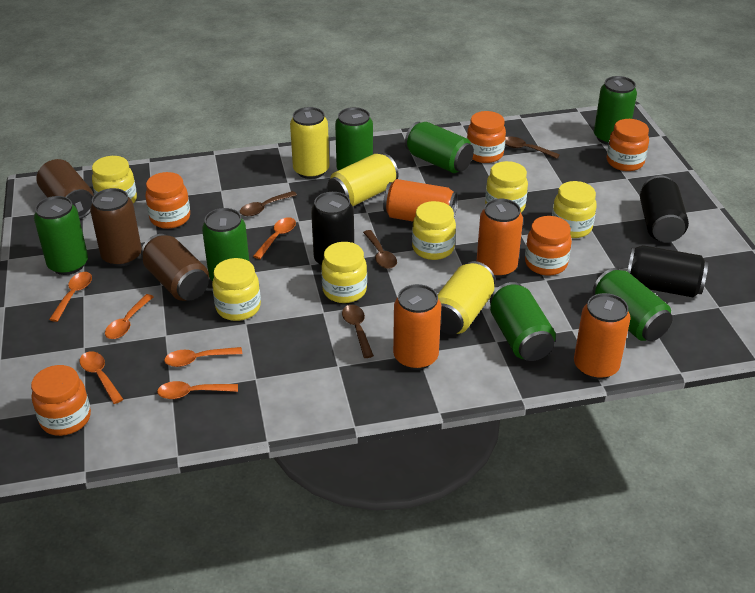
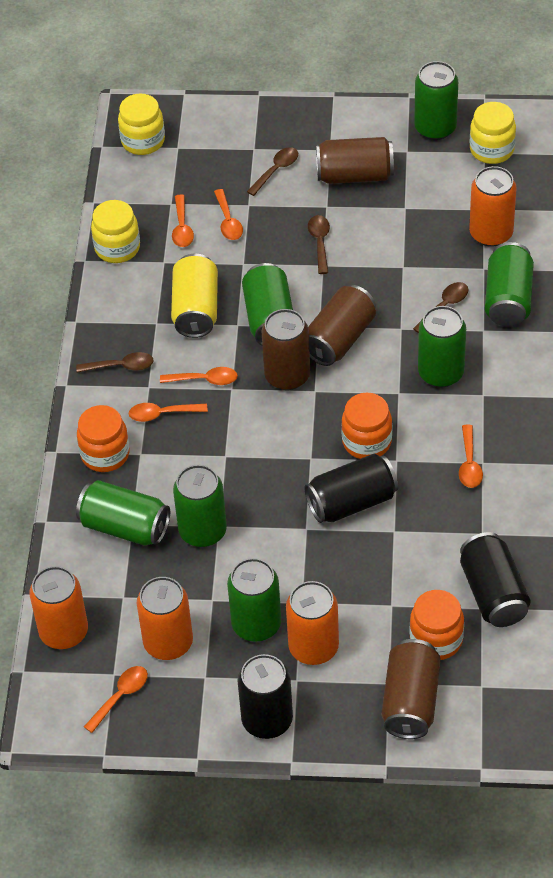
brown can: [36,159,94,219] [90,188,142,267] [141,234,209,301] = 3 -> [262,309,310,390] [308,285,376,366] [316,137,394,184] [382,639,441,739] = 4
orange jar: [31,365,91,436] [145,172,190,229] [467,111,506,163] [525,216,572,276] [607,119,649,171] = 5 -> [77,405,130,472] [341,392,392,459] [410,590,464,660] = 3
yellow can: [290,107,329,179] [328,153,399,206] [437,261,495,334] = 3 -> [171,254,218,338] = 1
yellow jar: [92,156,137,204] [212,258,261,321] [321,242,367,303] [412,201,456,260] [485,161,528,213] [552,181,597,238] = 6 -> [91,200,140,263] [118,94,165,155] [470,102,516,164] = 3

